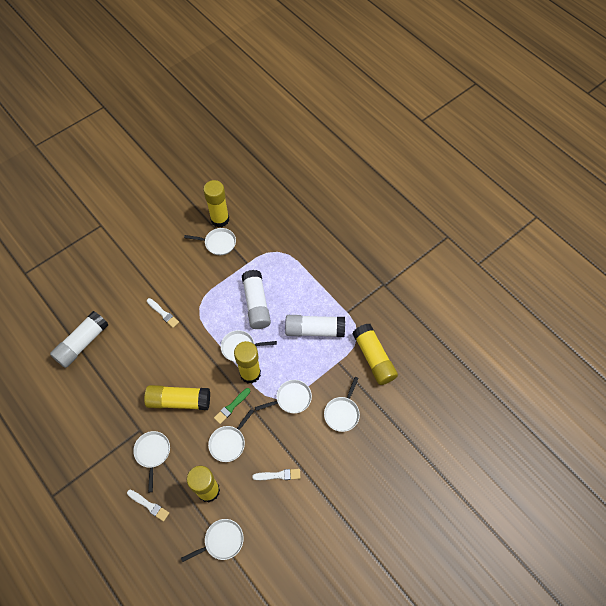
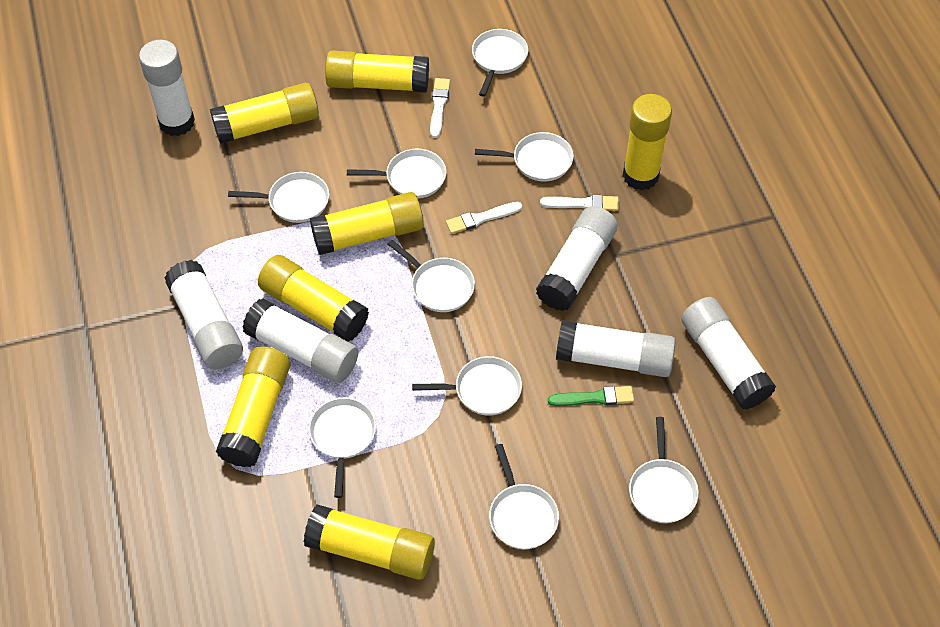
white glue stick: [50,311,109,368] [242,270,271,329] [285,315,345,337] = 3 -> [139,40,195,136] [164,260,243,369] [242,298,359,383] [536,206,618,311] [556,320,676,377] [681,297,776,409] = 6
white pan: [133,431,170,492] [181,519,244,562] [184,228,236,255] [208,409,254,462] [221,330,277,362] [255,380,312,413] [324,377,360,432] = 7 -> [228,172,329,223] [309,398,376,498] [347,149,446,198] [387,240,475,312] [412,356,522,416] [472,29,528,97] [475,132,574,182] [489,444,559,549] [629,417,699,523] = 9
yellow glue stick: [144,385,210,410] [187,465,220,502] [203,180,229,228] [234,341,261,384] [352,324,398,385] = 5 -> [210,83,319,144] [216,347,291,467] [258,255,369,342] [304,504,435,580] [310,192,424,255] [325,50,429,93] [623,94,672,190] = 7

